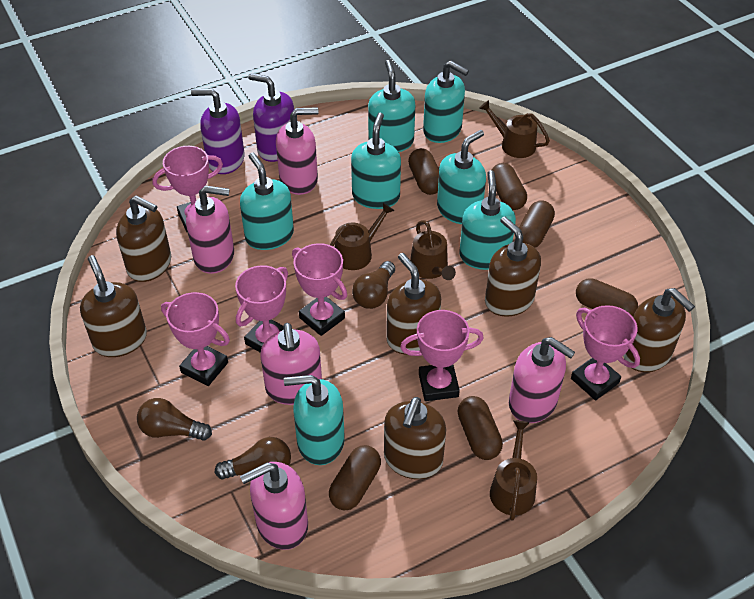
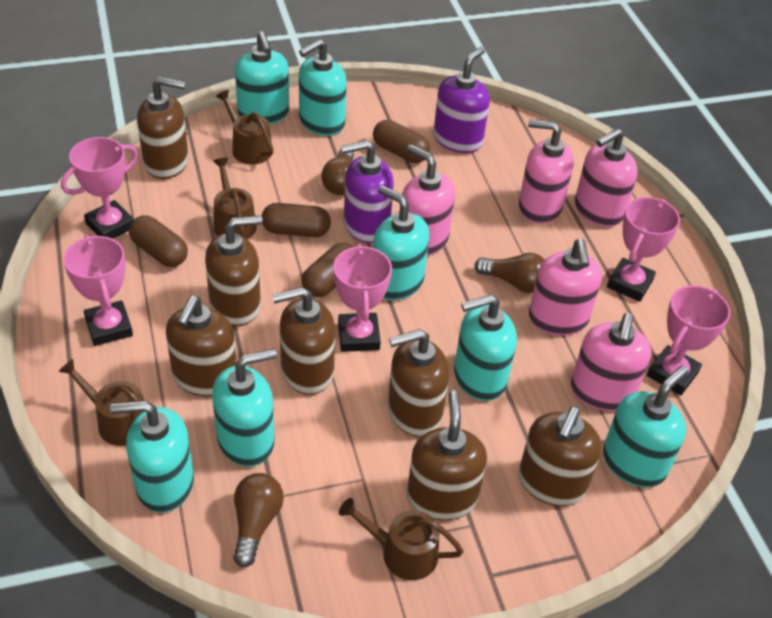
brown capsule: [329,445,381,510] [408,148,439,195] [457,396,503,460] [492,163,527,210] [519,200,555,248] [576,278,638,317] = 6 -> [129,215,188,267] [262,203,331,237] [302,243,354,297] [373,120,430,163] = 4
brown soap dispenser: [80,255,147,357] [116,196,171,282] [384,397,446,479] [386,253,441,355] [485,216,541,317] [623,288,695,372] = 6 -> [137,77,189,179] [166,296,236,397] [205,215,263,326] [272,287,335,395] [388,329,449,437] [407,390,487,520] [519,406,602,506] = 7
pink trophy: [152,146,223,233] [161,292,230,386] [235,265,288,353] [292,243,347,336] [400,310,484,401] [571,305,640,400] = 6 -> [61,137,138,239] [63,235,133,346] [333,244,392,352] [607,197,680,302] [647,285,731,395] = 5

